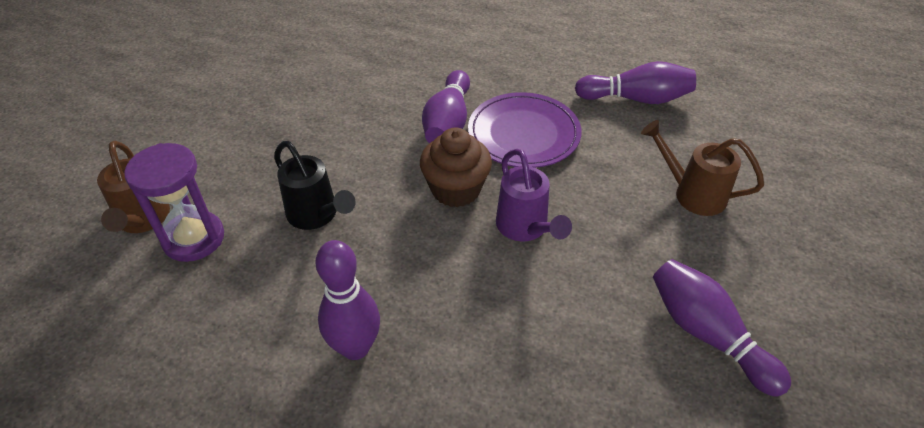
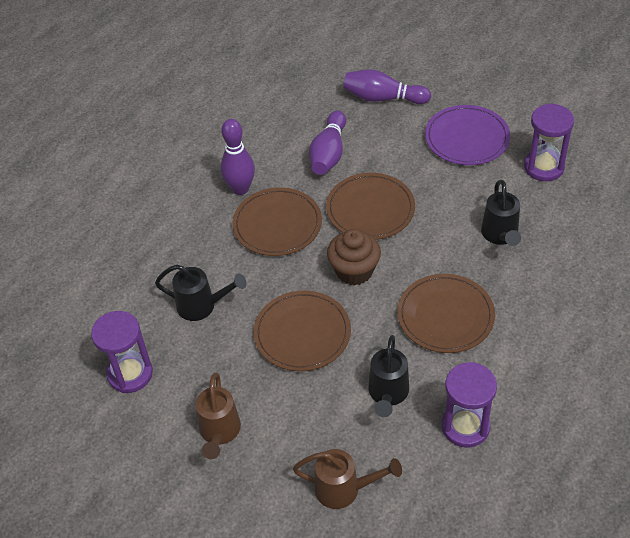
black watering can: [274,141,356,230] = 1 -> [155,265,247,321] [369,335,409,417] [481,180,521,246] = 3
brown plate: none = 0 -> [232,187,322,256] [254,290,351,371] [326,173,415,240] [398,274,495,353] = 4
purple bowling pin: [315,240,380,360] [422,70,470,143] [575,61,696,104] [653,259,791,397] = 4 -> [221,119,255,195] [309,111,346,175] [343,69,431,104] = 3
purple hourglass: [124,143,224,262] = 1 -> [91,311,153,393] [442,362,497,447] [524,103,574,181] = 3
purple watering can: [496,149,572,241] = 1 -> none = 0

